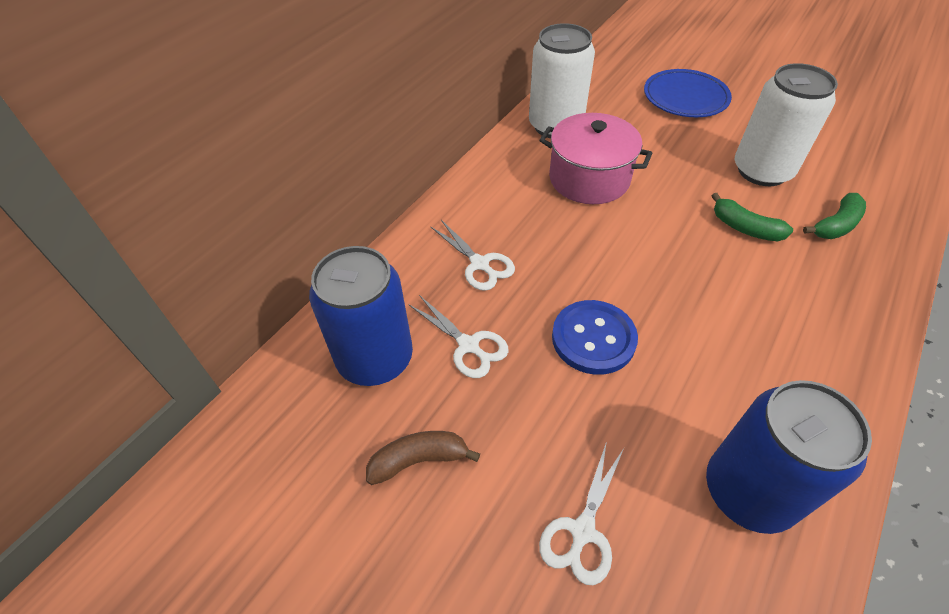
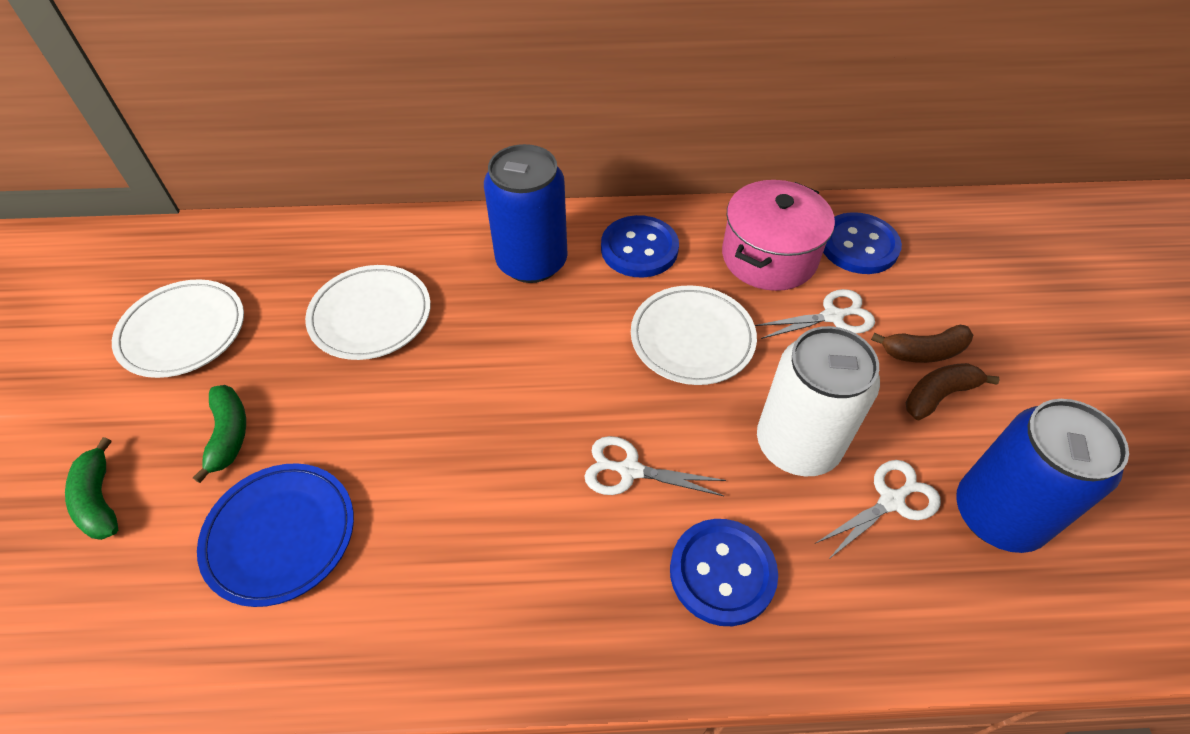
blue button: [552,300,638,375] = 1 -> [601,215,679,278] [670,519,778,626] [823,212,902,274] = 3
brown banana: [366,431,480,485] = 1 -> [871,325,973,363] [905,363,1000,420] = 2
white can: [529,23,595,138] [735,63,838,186] = 2 -> [757,326,880,476] = 1
white plate: none = 0 -> [112,279,244,378] [305,265,431,360] [631,285,757,385] = 3

